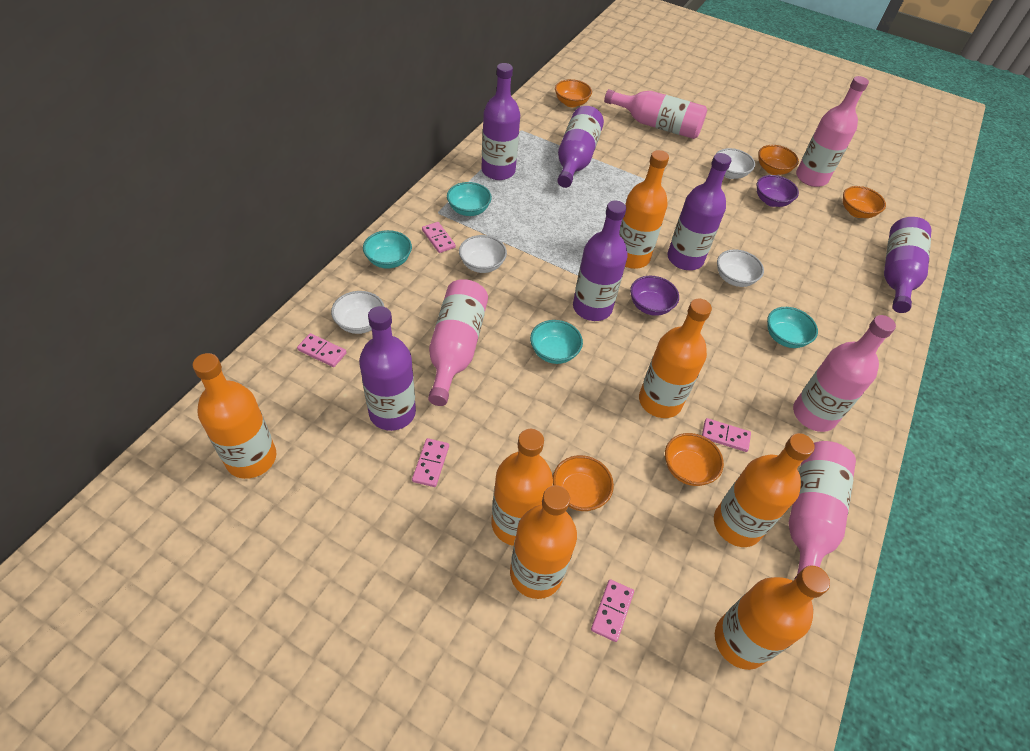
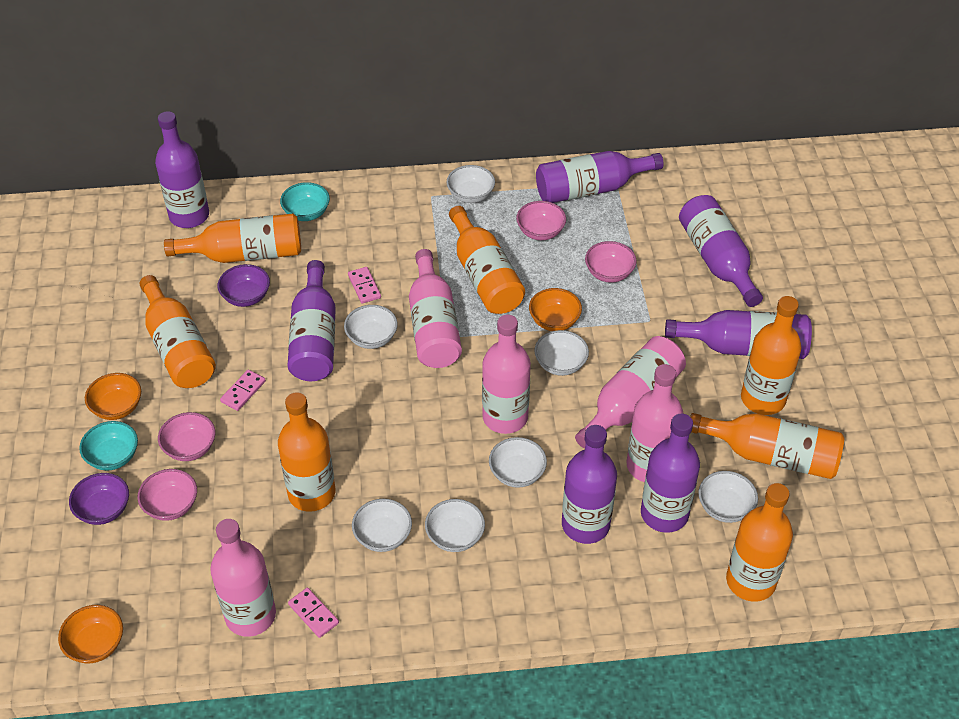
orange bowl: [553,455,614,511] [555,79,592,108] [665,433,724,486] [758,145,799,175] [843,186,886,218] = 5 -> [58,605,123,664] [85,373,141,420] [529,288,582,331] = 3
pink bowl: none = 0 -> [138,469,197,521] [158,412,216,461] [516,201,566,240] [585,241,637,283] = 4
pink domino: [297,333,347,367] [412,438,449,487] [422,222,456,253] [591,579,634,642] [702,418,751,452] = 5 -> [220,370,266,411] [288,587,339,638] [348,267,381,304] = 3
purple bottle: [359,306,416,431] [481,63,520,180] [557,106,604,188] [573,200,628,321] [667,153,731,270] [884,217,932,313] = 6 -> [155,111,209,228] [287,260,336,381] [536,151,664,203] [562,425,617,544] [641,414,700,533] [665,310,812,359] [679,195,763,307] = 7
turquoise bowl: [363,230,412,269] [447,182,492,216] [530,320,583,364] [767,307,818,348] = 4 -> [79,421,138,471] [280,182,330,221] = 2
white bowl: [331,291,385,334] [459,235,507,273] [716,148,755,179] [717,249,764,287] = 4 -> [344,305,398,349] [352,499,412,552] [425,499,485,552] [447,165,495,203] [489,437,547,488] [534,330,589,376] [698,471,758,523] = 7

